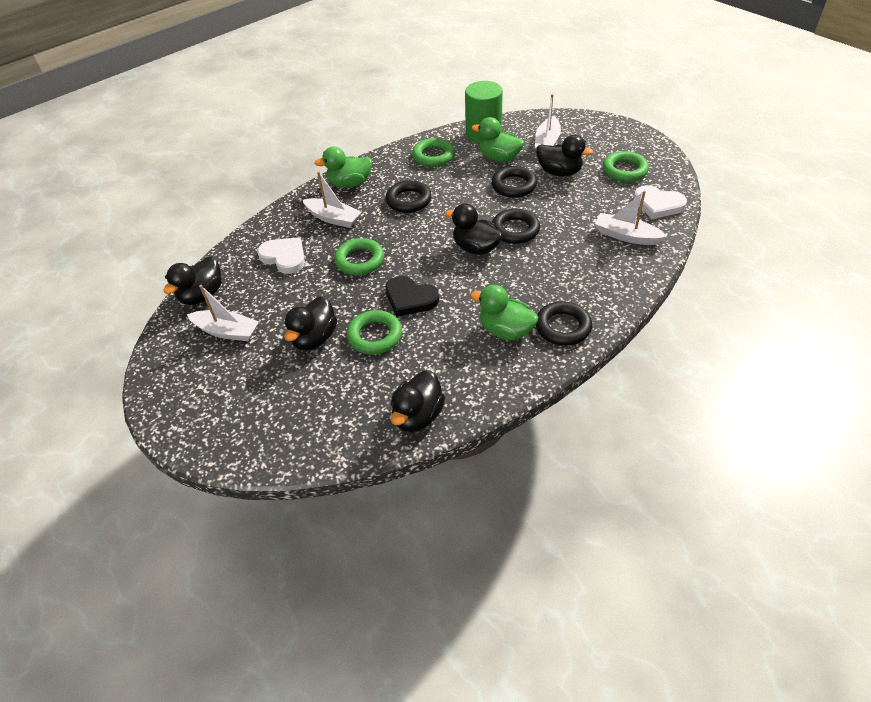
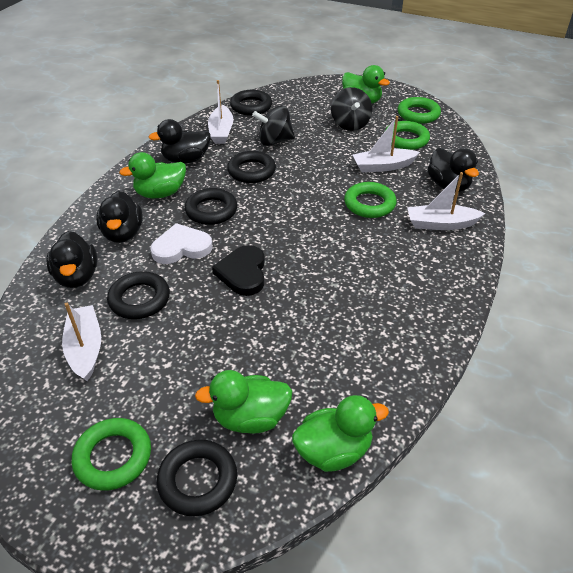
black duck: [163,257,222,305] [284,296,337,350] [391,370,445,432] [445,204,503,255] [536,135,593,176] = 5 -> [46,231,97,288] [96,191,143,243] [148,119,211,164] [427,148,479,192] = 4
black ring: [386,180,431,213] [491,166,537,198] [492,209,540,244] [536,301,592,346] = 4 -> [107,271,170,319] [157,439,237,516] [185,188,237,225] [227,151,276,183] [230,90,272,116] = 5
black spinning top: none = 0 -> [252,105,295,146] [331,87,372,131] = 2
green cylinder: [465,81,503,144] = 1 -> none = 0
green duck: [314,146,372,188] [470,285,538,340] [471,117,524,162] = 3 -> [119,152,186,198] [195,370,292,434] [292,395,389,472] [342,65,390,104] = 4
white heart: [257,237,305,274] [634,185,687,219] = 2 -> [150,223,212,264] = 1

